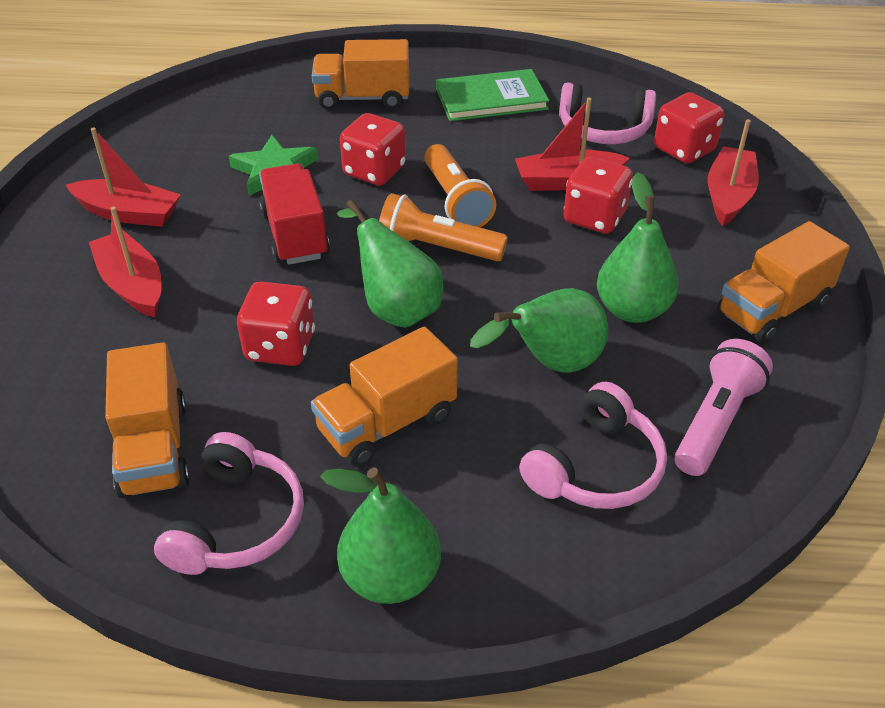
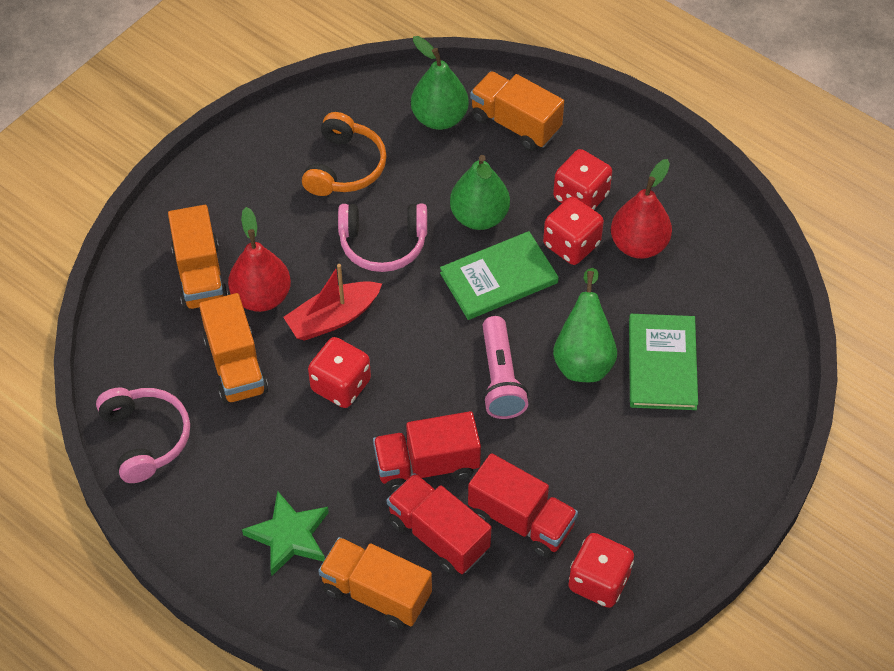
green book: [436,69,549,121] = 1 -> [440,231,559,320] [629,314,698,410] = 2
green pear: [320,467,441,604] [337,199,443,328] [470,288,608,373] [597,172,678,323] = 4 -> [411,36,469,130] [450,155,510,230] [553,268,617,382] = 3
orange flashlight: [379,193,508,261] [424,144,496,227] = 2 -> none = 0
orange headphones: none = 0 -> [302,112,387,196] = 1
pink headphones: [154,432,304,575] [519,382,667,509] [559,83,656,144] = 3 -> [96,387,190,483] [338,204,427,272] = 2
red boat: [66,127,181,227] [89,207,161,318] [515,98,630,191] [708,119,759,226] = 4 -> [283,264,382,341] = 1
red pear: none = 0 -> [228,207,291,312] [611,159,672,259] = 2
red truck: [259,163,330,265] = 1 -> [373,411,481,492] [387,473,491,575] [468,453,578,558] = 3

